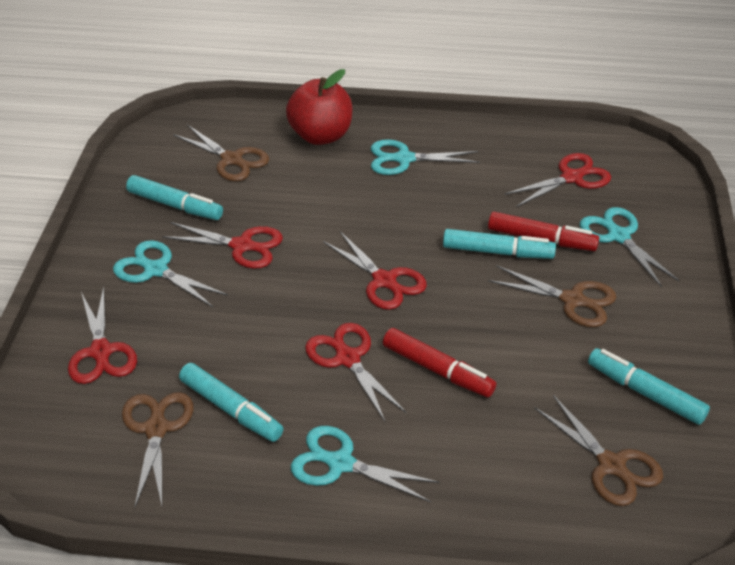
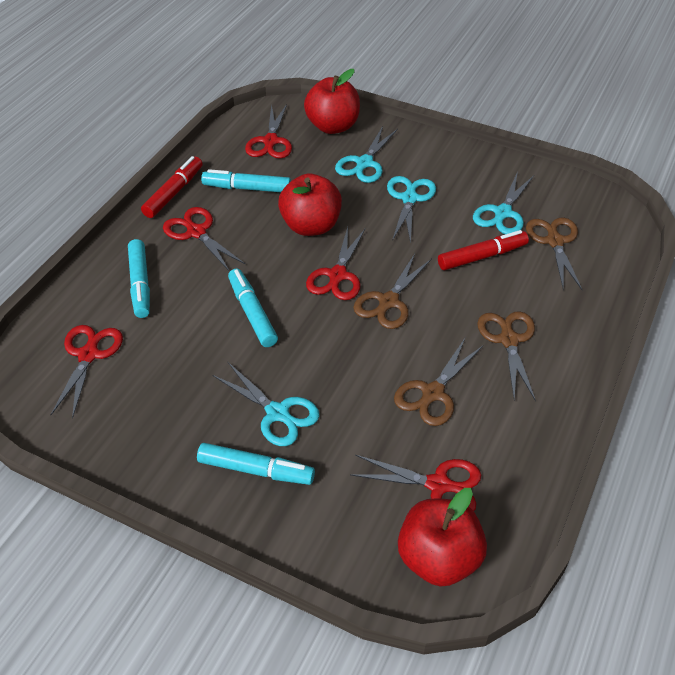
red apple: [286,69,352,145] = 1 -> [278,173,342,236] [304,69,360,134] [398,488,487,587] = 3

